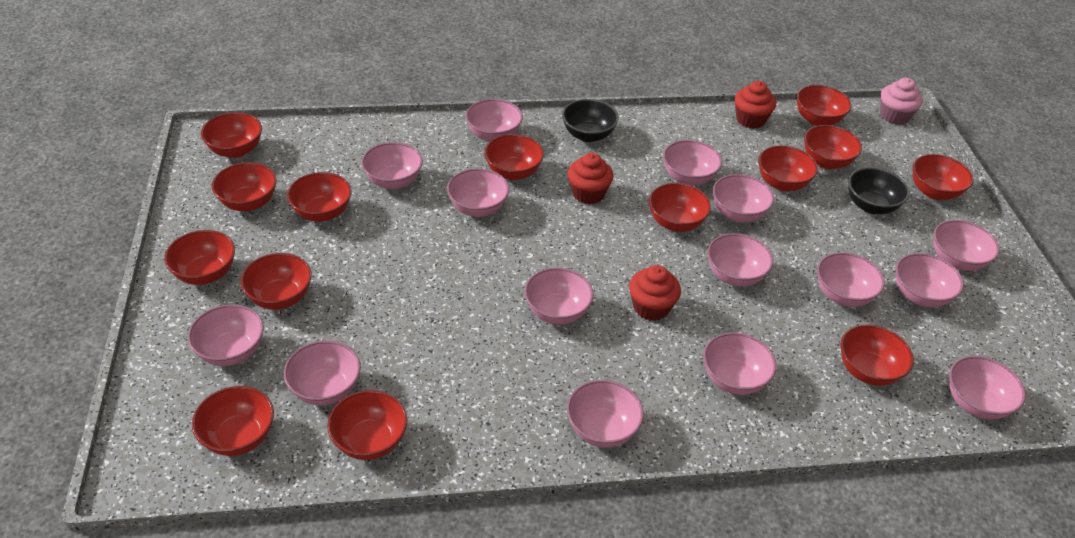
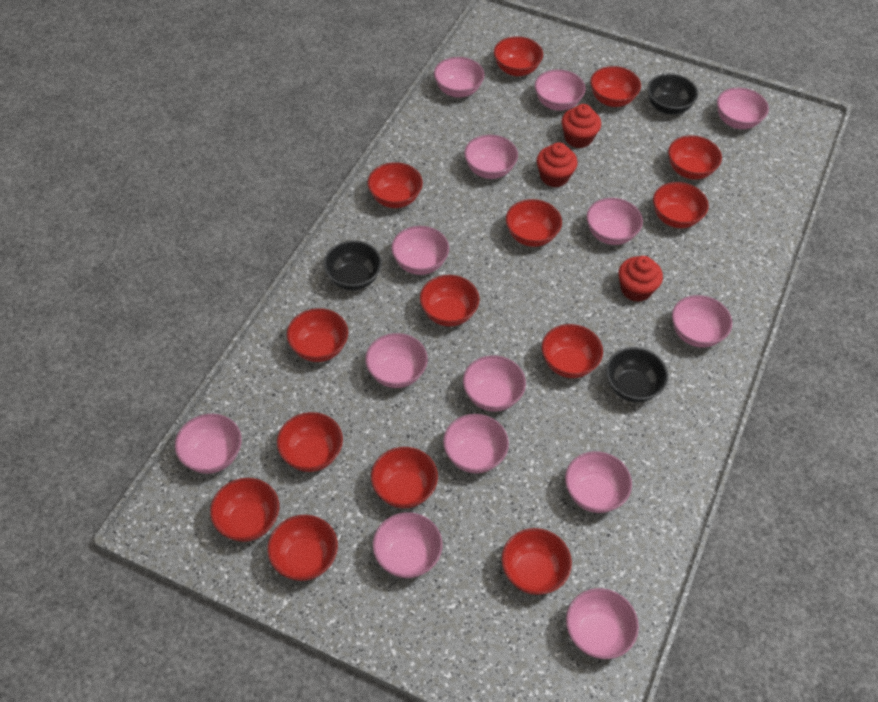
black bowl: [562,99,619,142] [848,167,910,214] = 2 -> [323,240,382,290] [606,347,668,402] [647,73,698,115] = 3
pink bowl: [188,304,264,366] [284,341,361,406] [361,142,423,189] [447,168,509,217] [466,99,523,142] [524,268,593,325] [567,380,644,448] [663,140,722,186] [703,332,777,395] [707,233,773,287] [713,174,774,222] [817,252,885,307] [896,253,964,307] [933,220,999,271] [949,356,1026,420] = 15 -> [175,414,242,474] [365,333,428,388] [373,512,442,578] [391,226,449,275] [434,57,484,98] [443,414,509,473] [463,355,526,412] [464,135,518,179] [535,69,586,111] [565,451,632,513] [566,588,639,659] [587,198,643,245] [672,295,732,348] [717,88,769,129] = 14
pink cupcake: [880,78,923,125] = 1 -> none = 0

